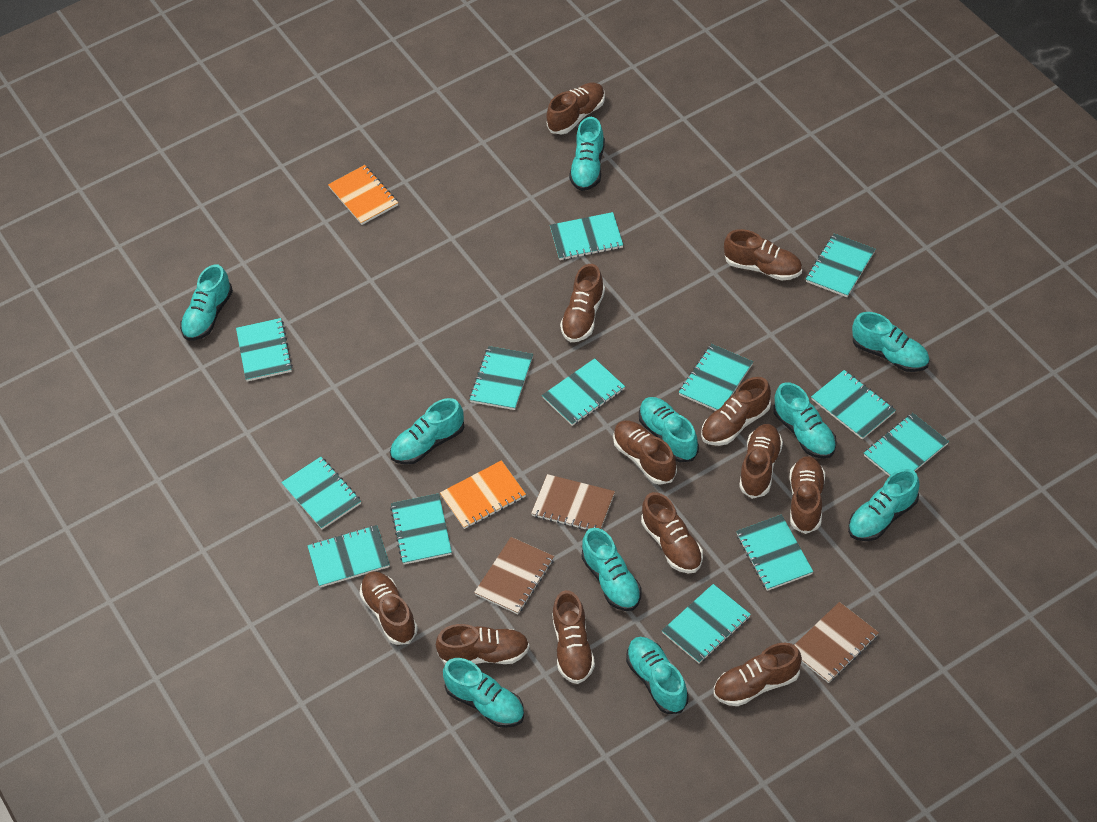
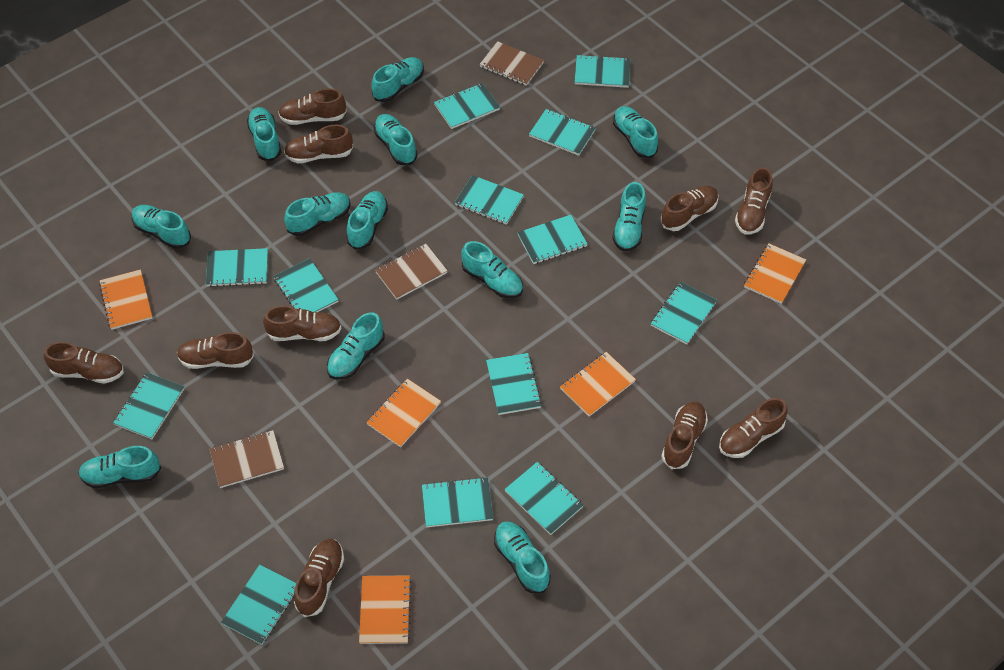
brown shoe: [359,571,418,645] [436,624,530,664] [547,83,605,135] [552,590,595,684] [560,264,605,342] [613,421,677,485] [641,492,703,574] [701,377,771,446] [714,643,802,706] [724,229,802,281] [739,424,783,499] [789,456,825,534] = 12 -> [44,342,124,384] [177,332,254,369] [263,305,342,341] [278,88,347,125] [284,125,353,163] [294,539,344,617] [660,186,719,231] [661,401,708,469] [719,398,788,458] [735,167,773,234] = 10
orange notebook: [328,165,398,225] [440,460,526,529] = 2 -> [99,269,153,330] [359,575,412,644] [366,379,441,447] [560,352,636,417] [744,243,806,304] = 5
turquoise shoe: [180,264,233,341] [390,398,465,465] [443,658,524,728] [569,117,605,191] [581,528,642,611] [626,637,689,714] [639,397,699,463] [773,382,837,459] [848,469,920,541] [852,312,929,372] = 10 -> [78,446,161,488] [132,205,191,249] [247,107,281,161] [284,192,351,236] [327,312,385,380] [346,191,388,250] [371,57,424,102] [374,114,418,165] [462,241,523,298] [494,521,551,593] [612,182,646,252] [613,106,658,158] = 12

